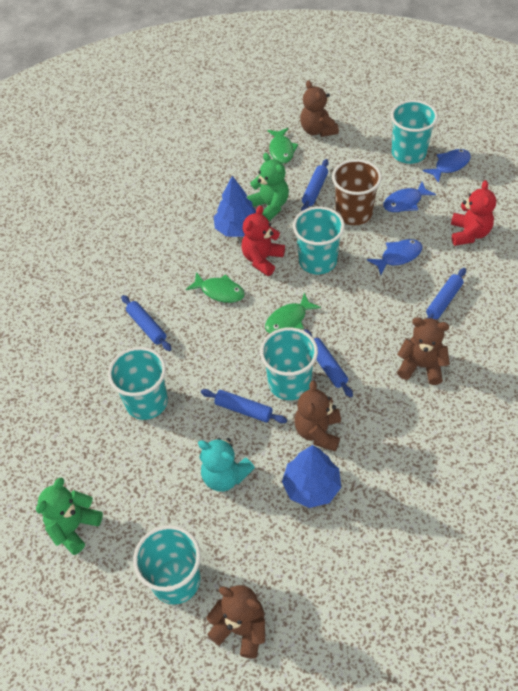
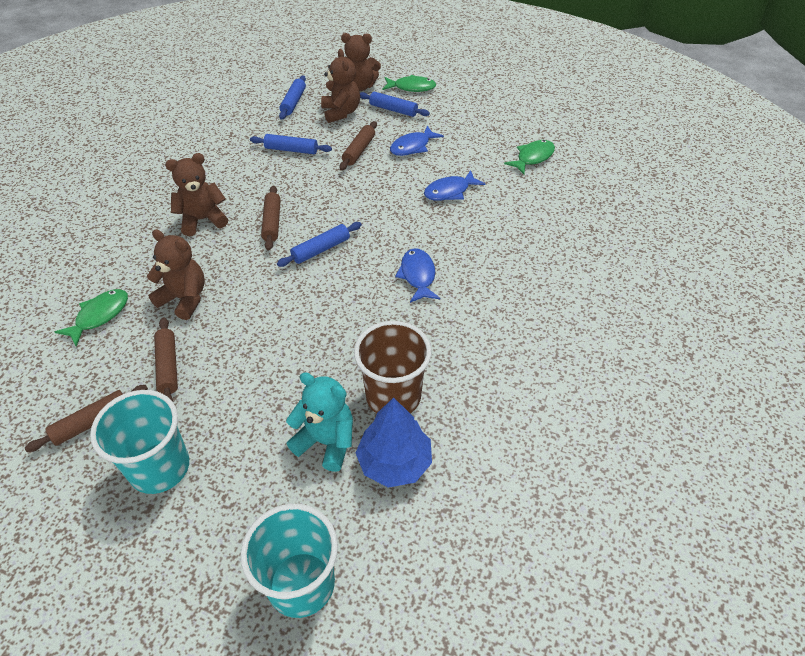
blue rolling pin: [121,295,171,351] [201,389,287,423] [301,159,329,211] [304,329,353,397] [426,268,466,320] = 5 -> [250,134,332,154] [277,222,362,267] [279,75,306,120] [360,91,430,117] = 4
blue tree: [214,176,256,237] [282,445,341,508] = 2 -> [356,397,432,488] = 1
brown rolling pin: none = 0 -> [25,385,148,452] [154,317,178,401] [261,186,281,251] [340,121,377,170] = 4
green teddy bear: [36,478,103,555] [247,153,289,221] = 2 -> none = 0
red teddy bear: [241,206,285,276] [451,180,496,246] = 2 -> none = 0
turquoise cup: [108,347,168,420] [133,525,201,604] [260,327,318,400] [293,206,345,274] [391,100,438,164] = 5 -> [90,390,189,494] [241,504,338,618] = 2

